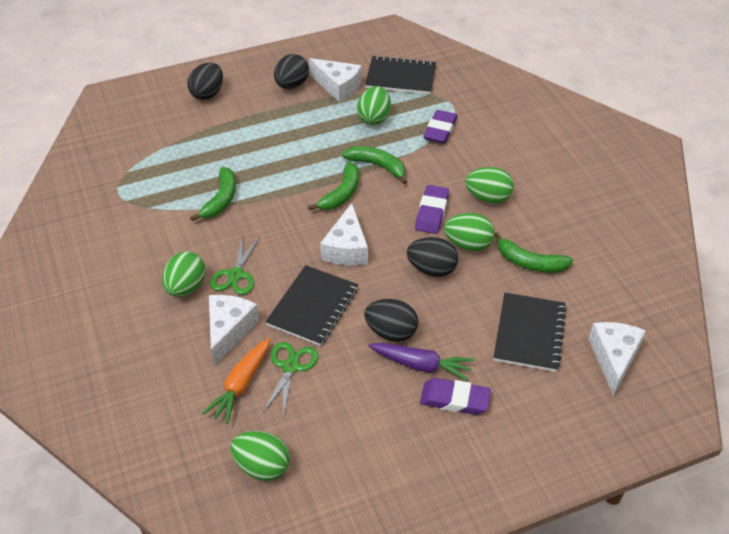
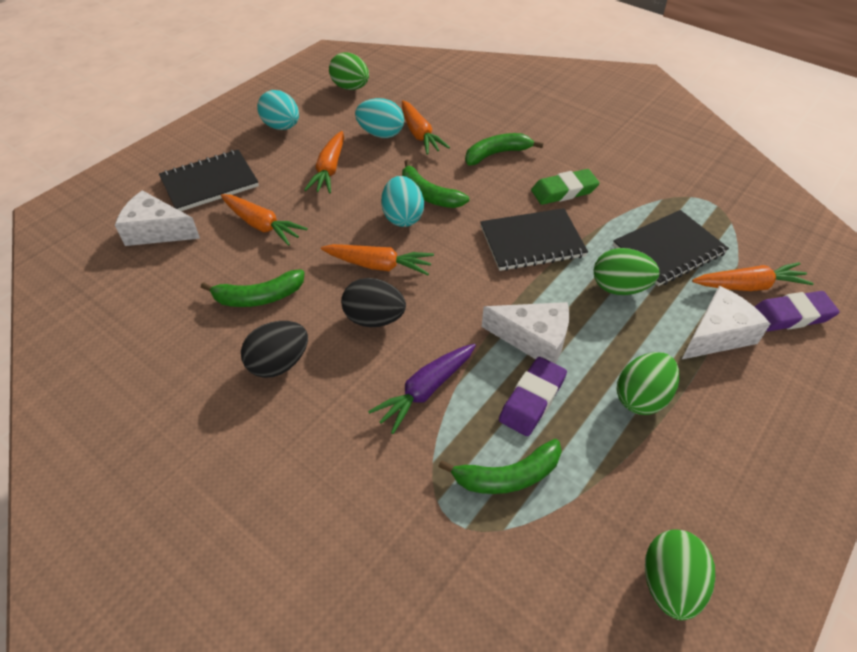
black egg: [187,62,223,100] [274,54,309,89] [364,299,418,342] [407,237,458,277] = 4 -> [241,321,308,378] [341,278,406,327] = 2
green egg: [162,251,206,297] [231,431,290,481] [357,86,391,125] [444,213,495,251] [465,167,514,204] = 5 -> [329,52,369,90] [594,248,659,295] [617,352,679,415] [645,530,715,620] = 4
green eraser: none = 0 -> [531,169,600,205] = 1
green scissors: [210,234,260,295] [263,342,318,418] = 2 -> none = 0
orange carrot: [202,338,270,424] = 1 -> [221,194,308,246] [304,131,344,193] [321,244,434,275] [402,100,450,154] [692,262,814,291] = 5
purple eraser: [415,185,449,234] [420,378,491,415] [423,110,458,144] = 3 -> [499,357,567,436] [754,291,840,331] = 2
turquoise egg: none = 0 -> [257,90,299,130] [355,98,404,138] [381,176,424,227] = 3
white cheese: [209,295,259,366] [309,58,362,102] [320,203,368,265] [589,322,646,396] = 4 -> [115,190,200,246] [482,302,569,364] [681,286,770,360] = 3

